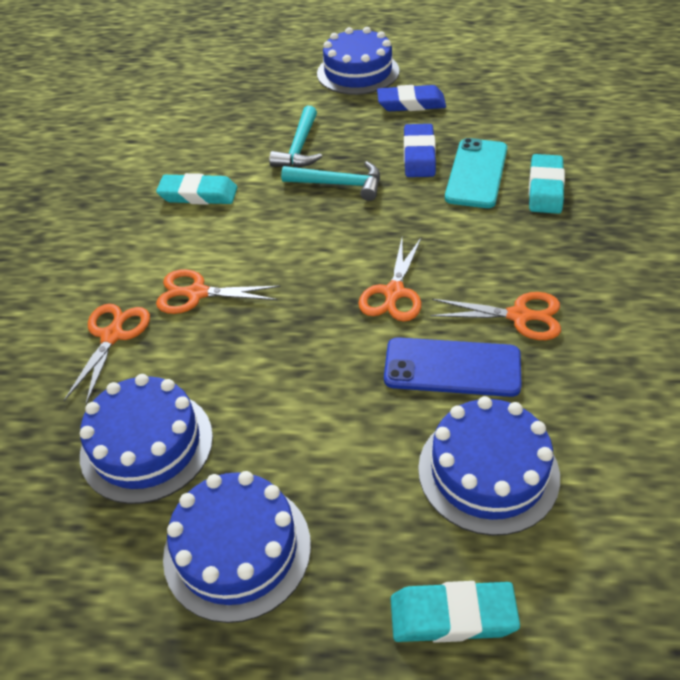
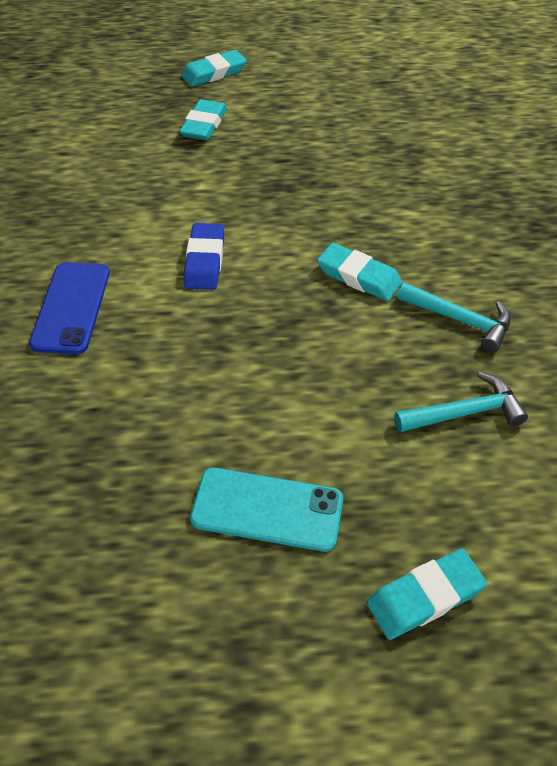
blue cake: [80,374,213,504] [163,471,311,623] [317,27,400,95] [418,396,560,536] = 4 -> none = 0
blue eraser: [377,85,446,111] [404,124,436,177] = 2 -> [184,223,224,290] = 1
orange scissors: [64,304,150,405] [156,269,281,314] [358,238,421,322] [430,292,561,340] = 4 -> none = 0
turquoise eraser: [156,173,238,205] [391,581,520,643] [529,154,565,214] = 3 -> [179,99,227,141] [181,50,247,87] [317,243,402,301] [367,549,487,640] = 4

